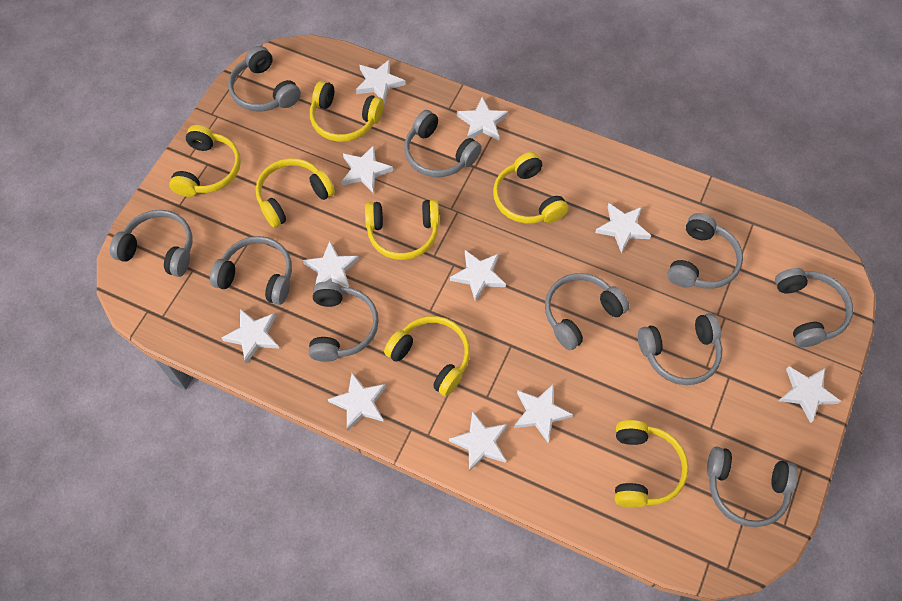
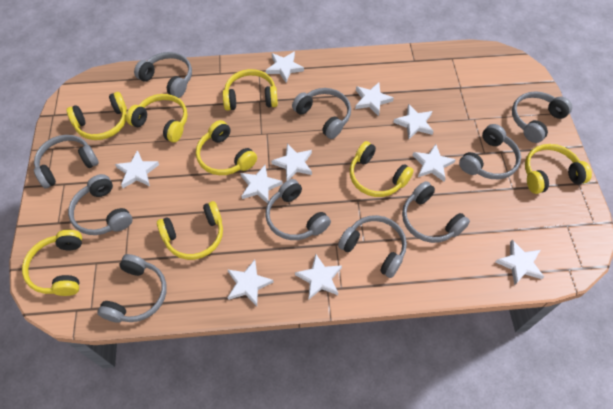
white star: [221,309,279,364] [303,241,359,288] [328,373,386,431] [342,145,393,194] [356,59,406,104] [449,411,507,472] [450,250,506,302] [457,97,508,141] [514,384,573,442] [595,203,651,253] [779,366,841,423] = 11 -> [115,150,159,188] [227,260,274,306] [240,165,283,204] [266,51,304,82] [271,143,312,181] [295,254,342,299] [355,82,394,116] [393,104,434,140] [412,144,456,182] [495,240,544,285] = 10
yellow headphones: [169,125,241,197] [256,158,335,228] [310,81,384,142] [365,199,439,260] [384,316,470,396] [493,152,569,224] [615,420,689,508] = 7 -> [22,230,82,296] [66,92,127,140] [126,94,188,142] [157,201,223,260] [196,120,257,175] [223,69,278,111] [350,141,414,197] [525,144,592,194] = 8

